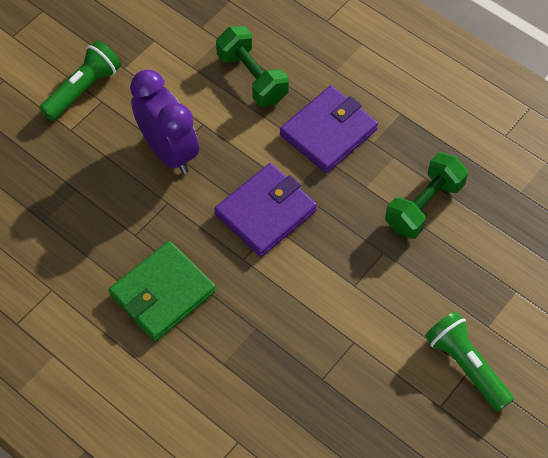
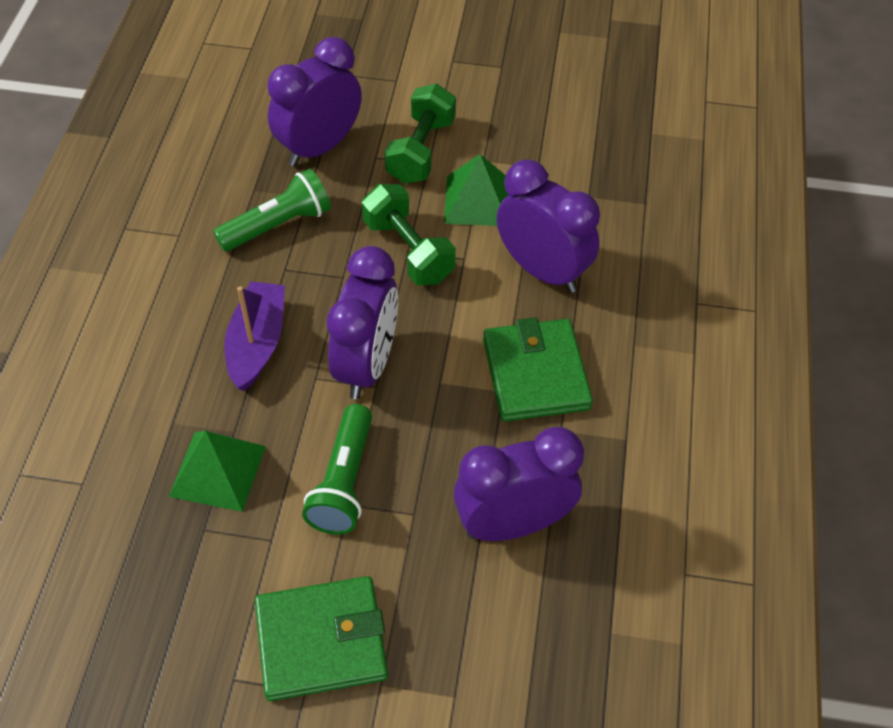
green pyramid: none = 0 -> [169,431,266,512] [444,154,509,226] = 2
green wallet: [109,241,216,341] = 1 -> [255,576,388,701] [483,317,593,421] = 2
purple boat: none = 0 -> [225,281,285,391] = 1
purple clock: [130,70,199,174] = 1 -> [267,37,362,166] [327,246,398,399] [453,427,584,541] [497,160,600,293] = 4
purple wallet: [214,163,317,257] [280,86,378,173] = 2 -> none = 0

